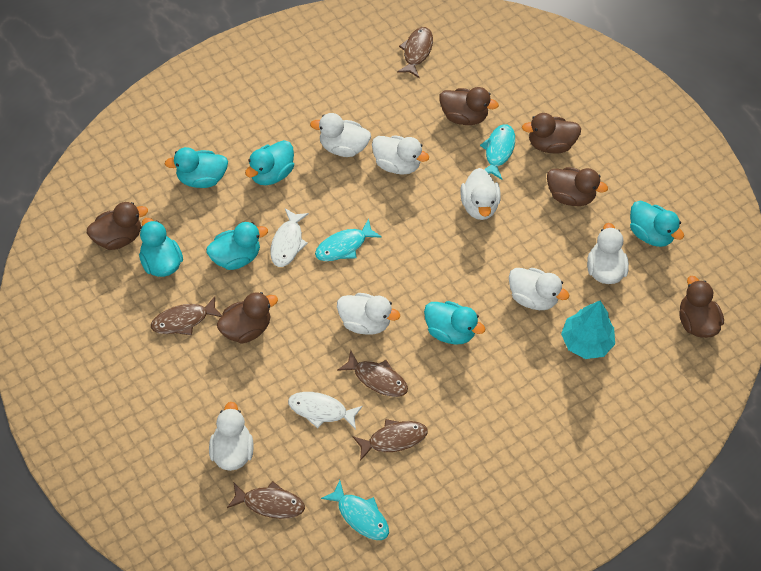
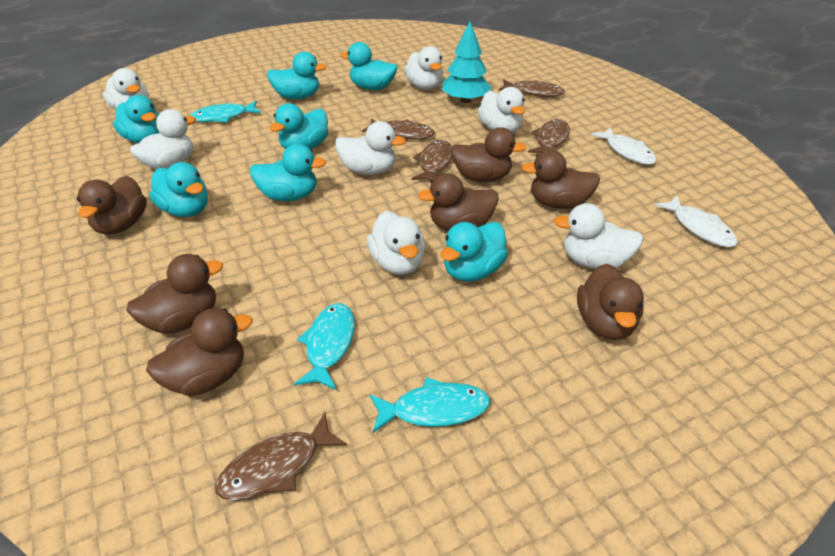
brown duck: [87,202,148,250] [217,292,278,344] [439,87,499,125] [522,113,581,154] [547,167,608,206] [679,276,724,338] = 6 -> [77,176,147,235] [126,254,223,334] [146,308,253,396] [418,173,499,231] [451,127,527,182] [521,150,600,209] [577,264,644,340] = 7
turquoise duck: [139,218,183,277] [165,147,228,188] [206,222,268,270] [245,140,294,185] [424,301,486,345] [630,200,684,247] = 6 -> [113,95,160,143] [149,162,208,217] [250,144,326,201] [267,52,327,99] [270,103,328,149] [340,42,397,90] [441,222,508,282] = 7

